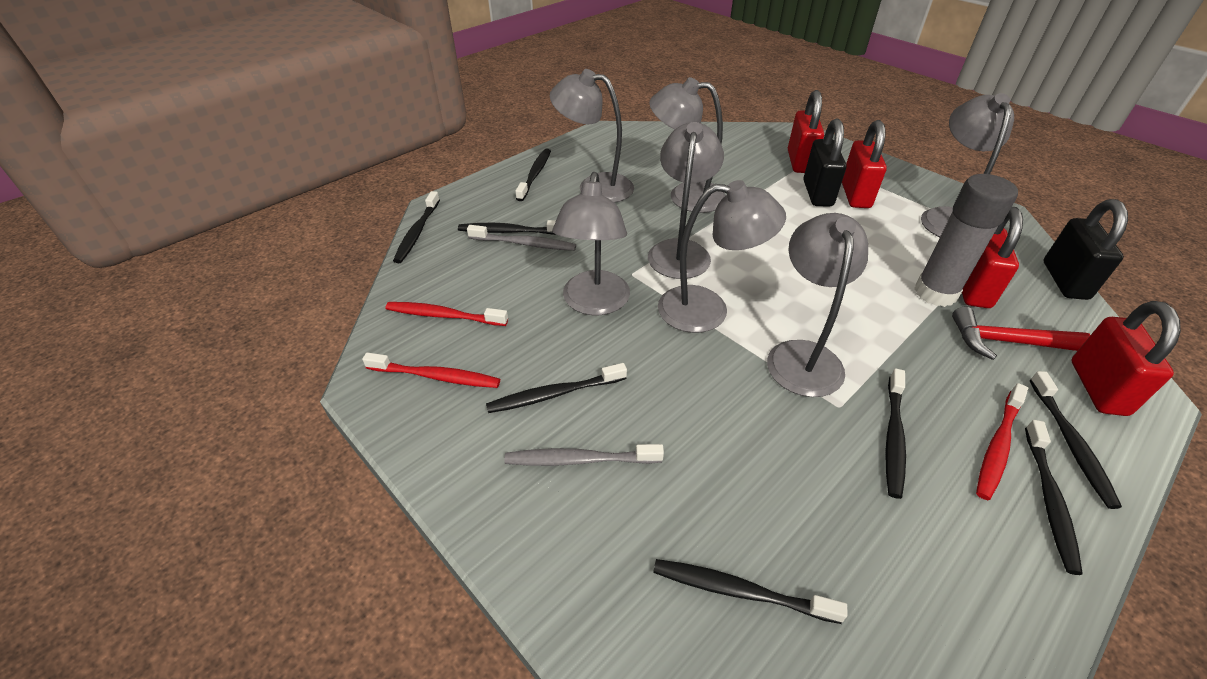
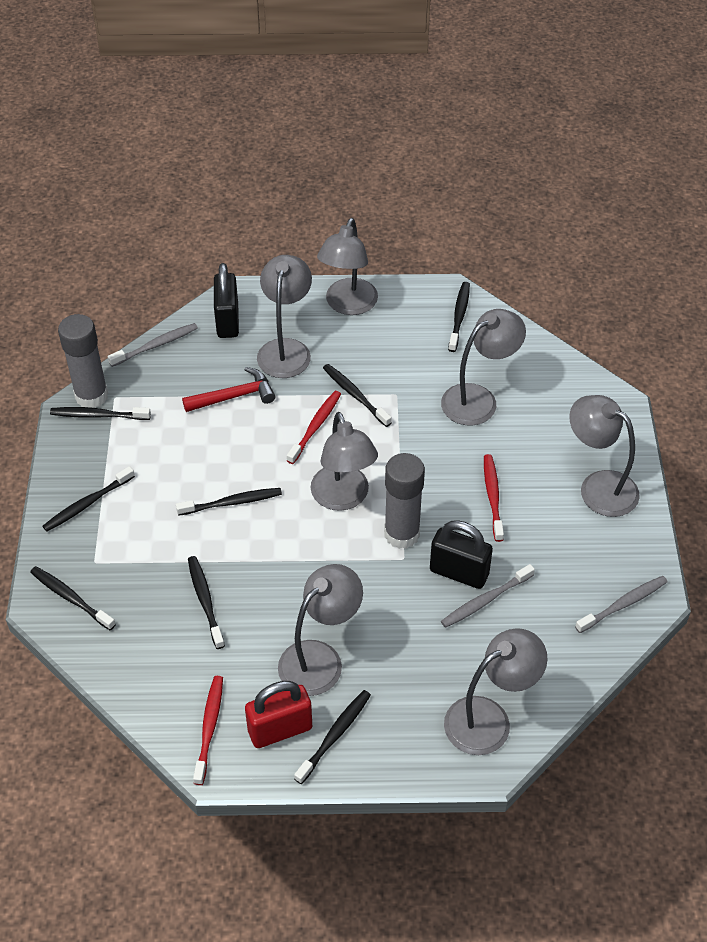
grey glue stick: [914,174,1018,307] = 1 -> [58,314,108,408] [384,453,425,549] = 2
grey toothbrush: [467,225,576,251] [504,444,664,466] = 2 -> [108,323,198,367] [441,564,535,628] [575,576,668,633] = 3
red padlock: [788,90,824,173] [842,120,887,208] [962,207,1023,308] [1071,301,1181,416] = 4 -> [245,681,312,748] = 1

